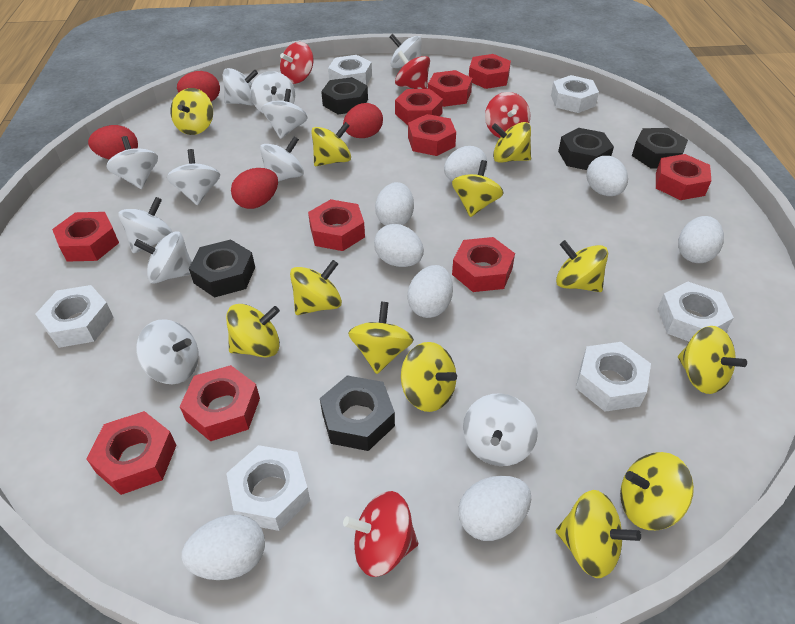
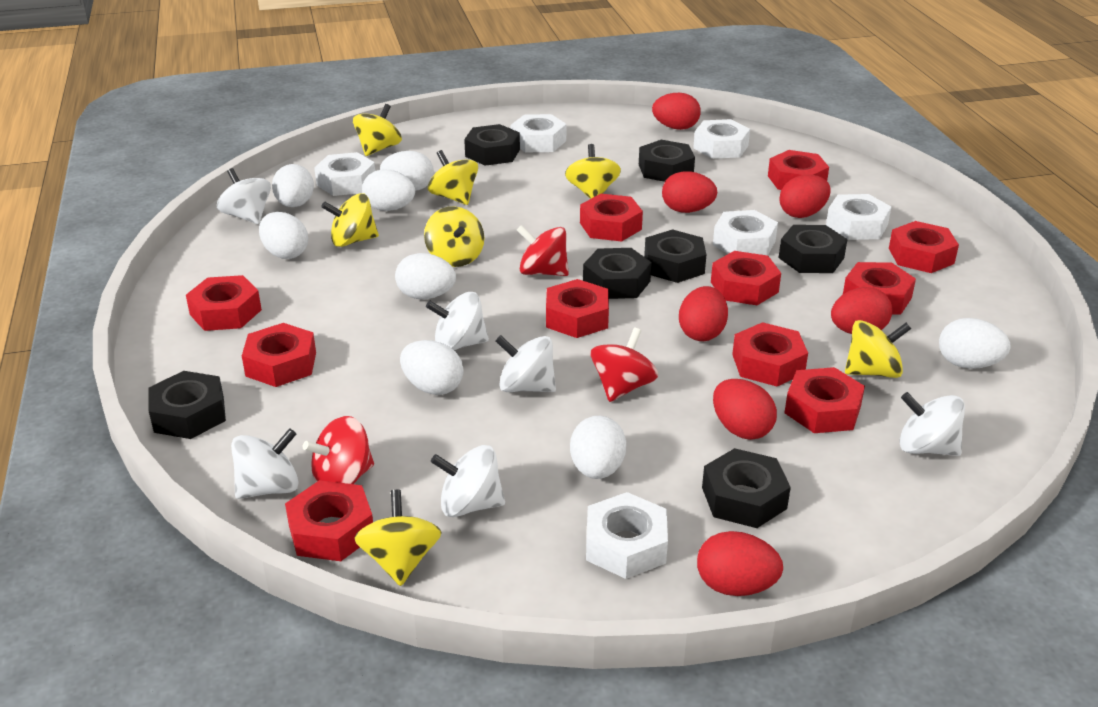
black nut: [189,239,255,297] [320,375,395,451] [321,77,368,114] [558,128,614,170] [632,128,688,169] = 5 -> [149,371,226,439] [464,124,520,166] [583,248,652,299] [639,140,695,182] [644,229,706,283] [702,448,791,528] [779,225,847,273] = 7
red egg: [88,125,138,160] [177,71,220,102] [231,168,278,209] [343,103,383,138] = 4 -> [652,93,701,130] [662,171,717,213] [679,286,728,341] [697,531,783,596] [713,379,777,440] [779,175,831,218] [831,287,893,334] = 7
red nut: [52,212,119,262] [87,411,177,495] [179,365,260,441] [308,199,365,251] [395,89,443,125] [408,114,456,156] [428,70,472,107] [452,237,515,292] [469,54,511,89] [656,154,711,200] = 10 -> [186,275,262,331] [242,323,316,387] [285,480,373,561] [546,279,609,338] [580,194,643,241] [711,251,781,305] [732,322,808,387] [768,150,829,190] [785,367,865,433] [843,262,916,315] [889,221,959,273] = 11
red spinning top: [280,42,314,84] [343,491,418,577] [395,51,430,89] [485,92,530,138] = 4 -> [303,416,374,484] [517,225,569,276] [591,328,658,402] = 3
white spinning top: [106,136,158,189] [118,197,172,253] [134,231,192,284] [136,319,199,384] [167,149,220,205] [223,68,258,105] [251,71,295,113] [260,136,304,181] [262,89,308,139] [390,34,421,68] [463,393,538,466] = 11 -> [217,168,271,224] [231,428,299,499] [426,292,489,350] [431,445,505,517] [495,335,556,392] [899,392,965,456] = 6
yellow spinning top: [170,88,213,135] [226,304,280,358] [290,260,342,315] [311,122,351,166] [348,302,414,374] [401,342,457,412] [452,160,503,217] [492,122,531,163] [556,240,608,292] [556,490,641,578] [620,452,694,530] [678,326,747,394] = 12 -> [321,193,379,247] [353,104,402,156] [354,490,442,586] [424,206,484,267] [428,150,478,205] [565,144,621,199] [845,320,911,378] = 7

